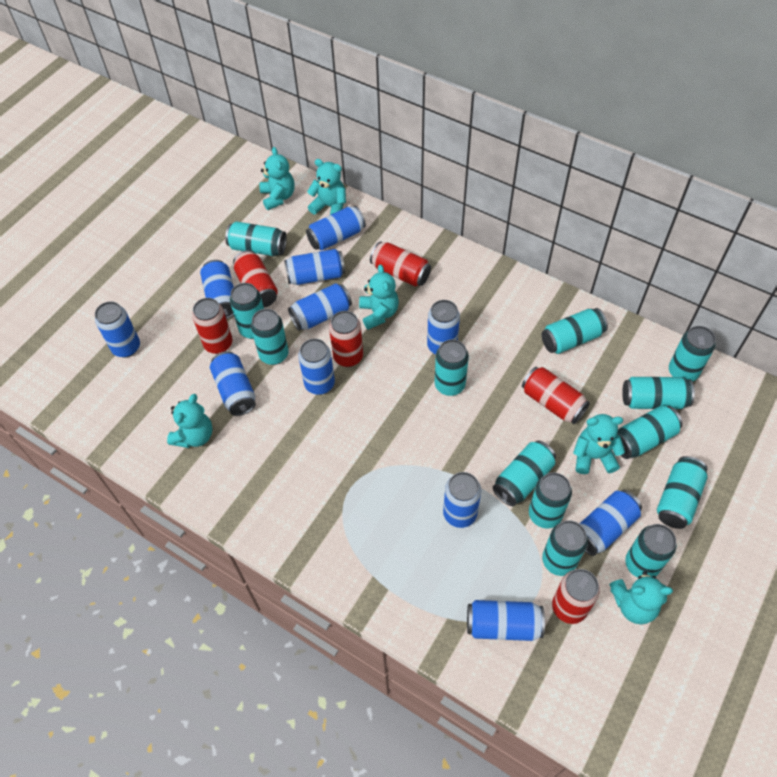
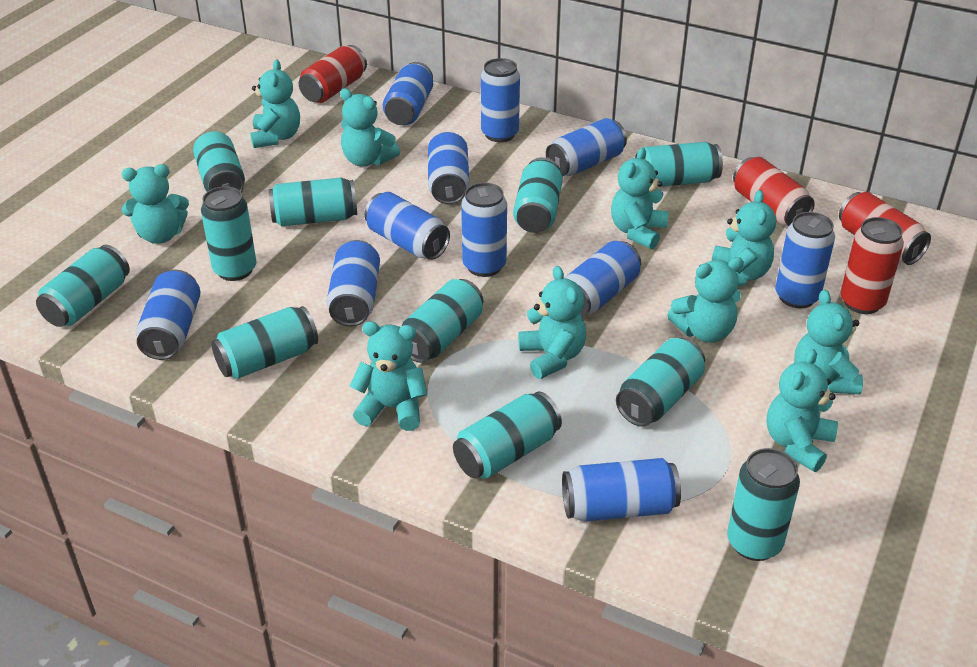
red can: [192,298,233,354] [233,250,278,307] [329,311,363,367] [370,241,431,287] [522,367,590,424] [552,569,600,624] = 6 -> [299,45,367,103] [733,157,815,226] [839,192,931,265] [840,217,904,314] = 4
turquoise can: [225,221,287,256] [230,283,264,339] [251,309,289,365] [435,339,469,396] [493,441,556,506] [529,473,572,528] [542,308,608,354] [542,520,588,576] [617,405,682,459] [622,377,695,409] [625,524,677,578] [657,456,708,529] [669,326,716,382] = 13 -> [36,245,130,327] [193,131,245,193] [201,186,256,281] [211,306,318,379] [268,178,357,226] [401,279,483,363] [453,391,562,479] [513,157,563,233] [616,338,705,427] [635,142,723,187] [727,448,800,561] = 11
turquoise teddy bear: [167,394,213,448] [259,147,295,210] [307,159,346,215] [359,264,399,330] [573,414,625,474] [609,571,673,624] = 6 -> [122,164,189,244] [250,60,300,148] [340,88,400,167] [350,321,427,431] [518,266,586,379] [611,147,669,249] [667,257,744,343] [712,190,776,286] [767,349,838,472] [794,290,863,395] = 10

